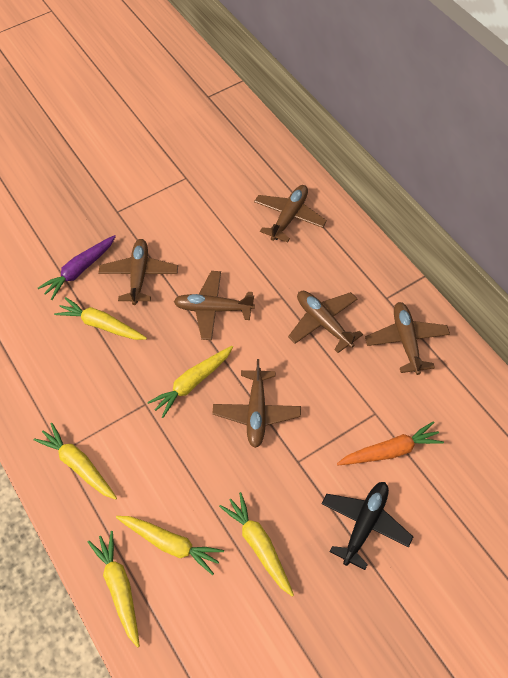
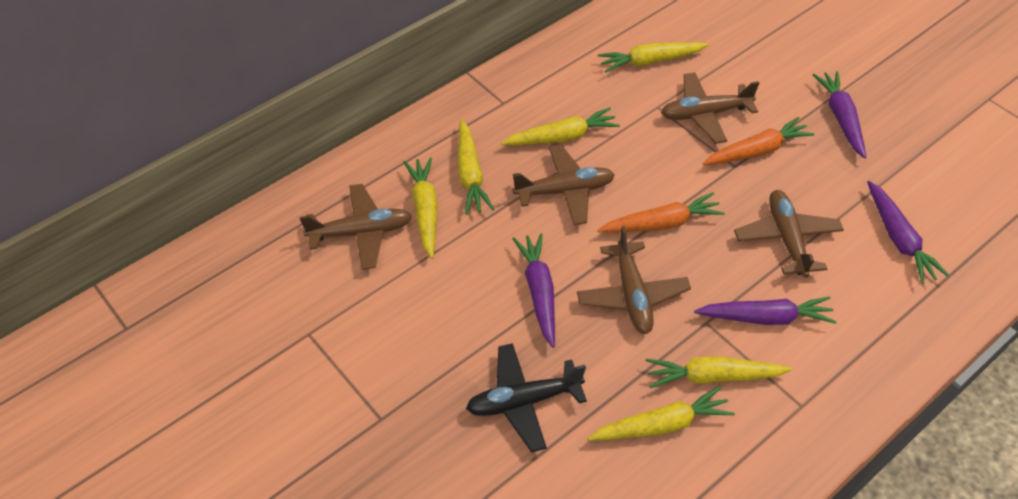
brown plane: [98,239,178,305] [174,271,255,340] [212,359,301,448] [254,185,327,242] [288,291,363,353] [365,302,450,375] = 6 -> [300,184,412,270] [512,145,615,225] [577,226,691,334] [661,73,759,144] [734,190,844,278] = 5
orange carrot: [337,421,444,465] = 1 -> [597,192,725,233] [703,116,814,165] = 2
purple carrot: [38,235,116,300] = 1 -> [512,233,555,348] [694,296,837,325] [813,71,866,159] [867,181,950,284] = 4

